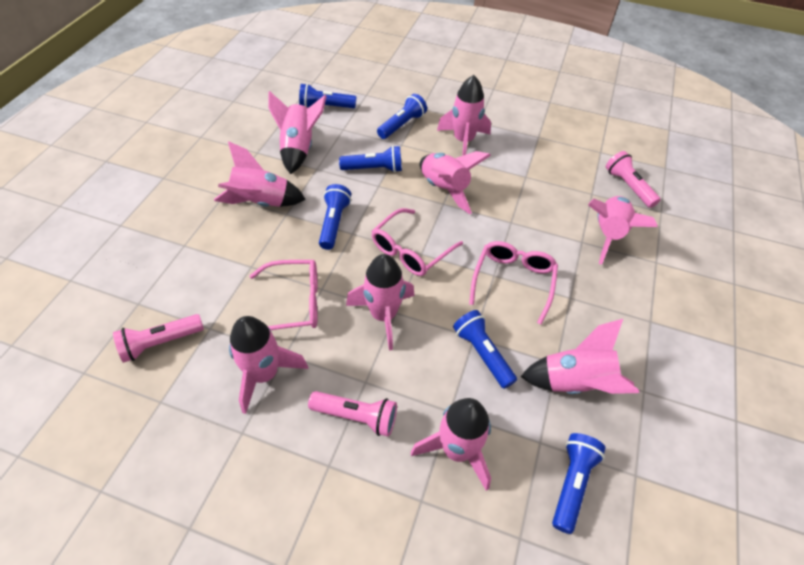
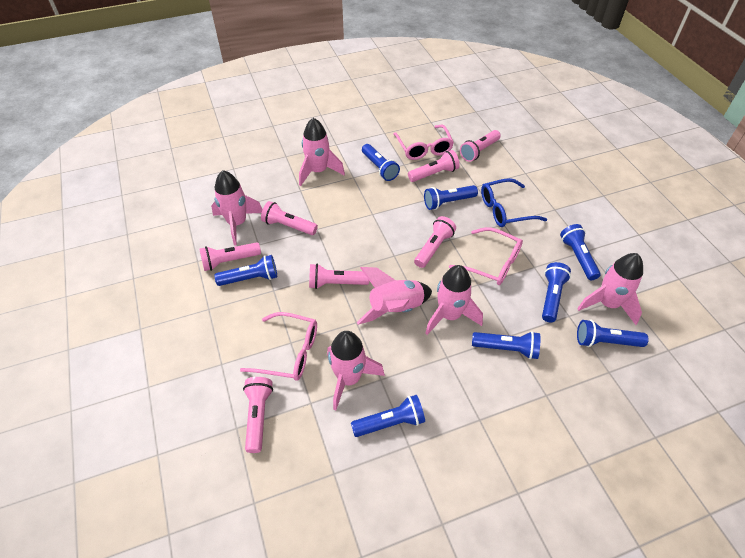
blue flashlight: [299,84,356,108] [319,184,351,250] [339,146,402,172] [377,94,427,139] [453,310,517,389] [552,433,606,534] = 6 -> [214,255,277,286] [351,395,425,437] [362,144,400,181] [424,185,478,210] [472,331,540,359] [542,262,571,322] [560,224,601,280] [577,320,649,347] = 8
blue glasses: none = 0 -> [481,178,547,227] = 1
pink flashlight: [113,314,204,363] [308,391,397,437] [606,151,661,208] = 3 -> [199,242,261,271] [243,377,273,453] [261,201,318,235] [309,264,369,289] [408,150,460,182] [414,216,456,268] [460,130,501,162] = 7
pink rocket: [214,141,306,207] [229,316,308,414] [268,91,327,174] [346,254,415,351] [411,398,491,491] [420,151,491,214] [437,75,491,156] [521,319,639,394] [588,196,657,265] = 9 -> [211,170,263,246] [299,118,345,186] [327,331,385,410] [357,267,432,325] [425,265,483,335] [577,253,643,325] = 6

